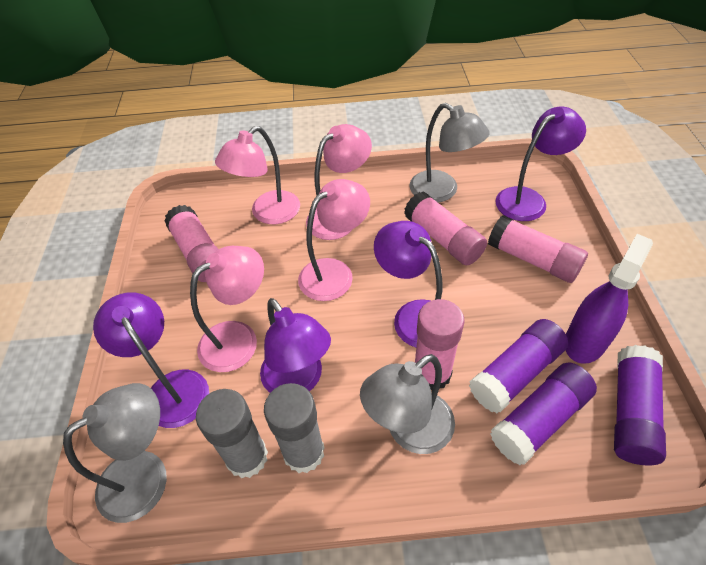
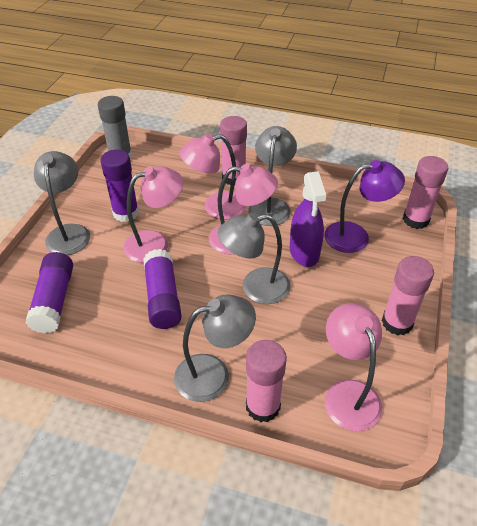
grey glue stick: [196,389,268,479] [264,383,324,473] = 2 -> [98,96,132,160] = 1
grey lamp: [63,383,167,523] [360,354,455,454] [410,103,490,202] = 3 -> [34,151,90,255] [174,295,256,402] [218,213,291,304] [248,126,297,226] = 4
purple lamp: [93,292,209,428] [260,298,331,393] [374,221,442,347] [495,107,586,221] = 4 -> [324,160,405,253] = 1

